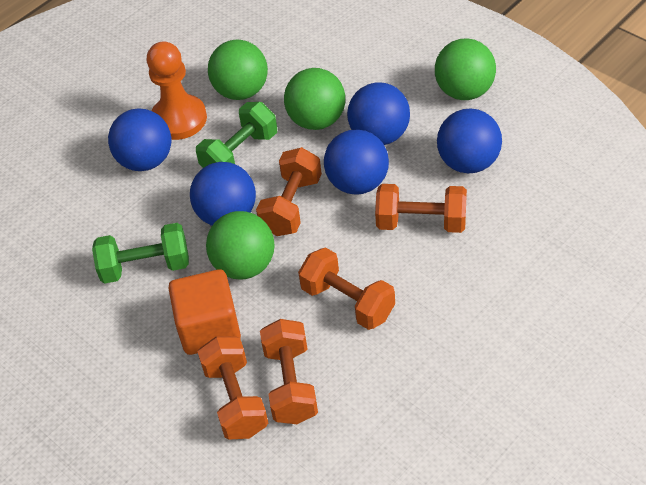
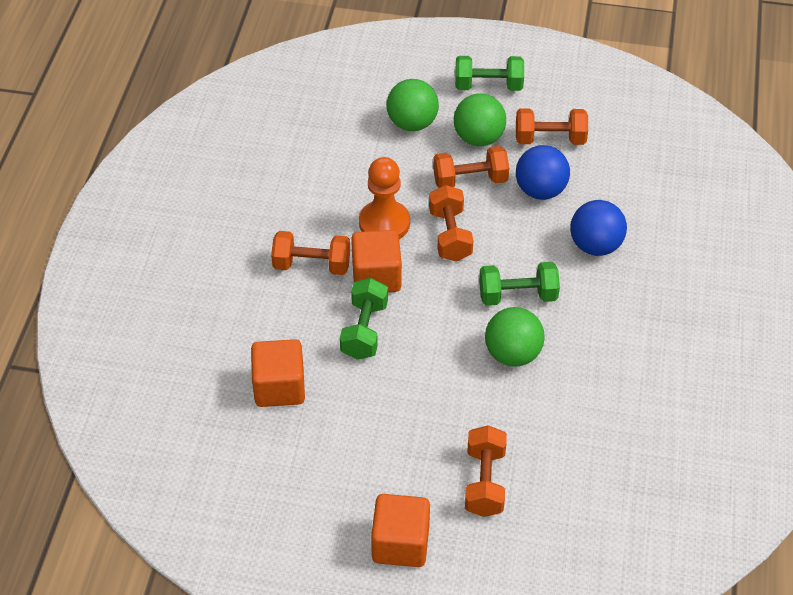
blue ball: [108,108,171,171] [190,162,256,226] [324,129,389,195] [347,82,410,145] [437,108,502,173] = 5 -> [516,145,570,200] [570,200,627,256] = 2
green ball: [206,211,275,280] [208,39,268,100] [284,68,345,130] [435,38,496,100] = 4 -> [387,79,439,131] [454,93,506,146] [485,307,545,367] = 3
green dumbbell: [92,223,189,284] [196,102,277,168] = 2 -> [340,278,388,360] [455,56,524,91] [479,262,560,306] = 3
orange cube: [168,269,241,355] = 1 -> [251,339,305,407] [351,230,402,292] [371,494,430,567] = 3

